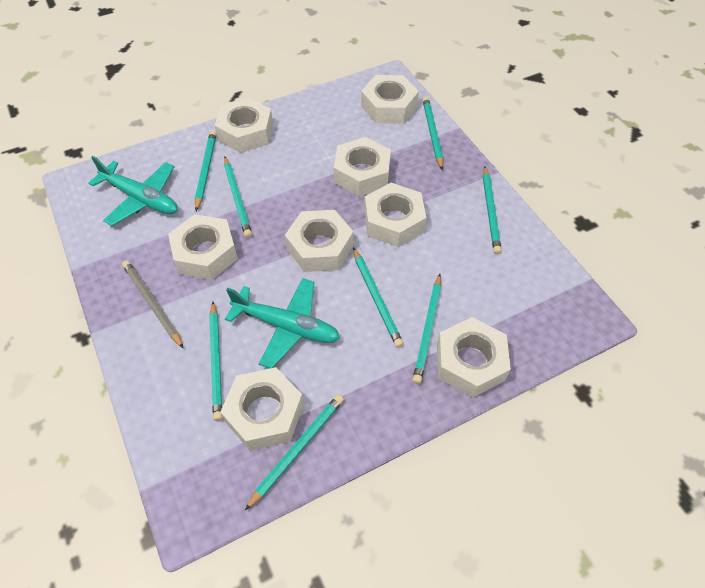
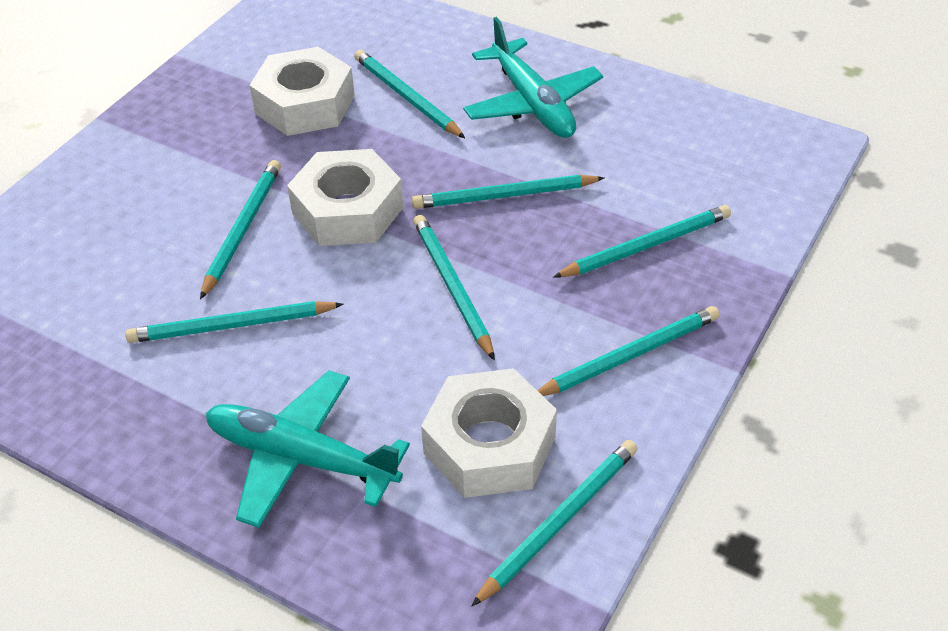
grey pencil: [122,260,184,349] = 1 -> none = 0
white nut: [168,214,238,280] [215,97,273,153] [220,367,304,451] [285,210,354,272] [334,137,391,196] [361,75,419,123] [364,183,426,247] [437,317,511,397] = 8 -> [249,47,355,136] [287,149,403,246] [421,368,557,498] = 3

